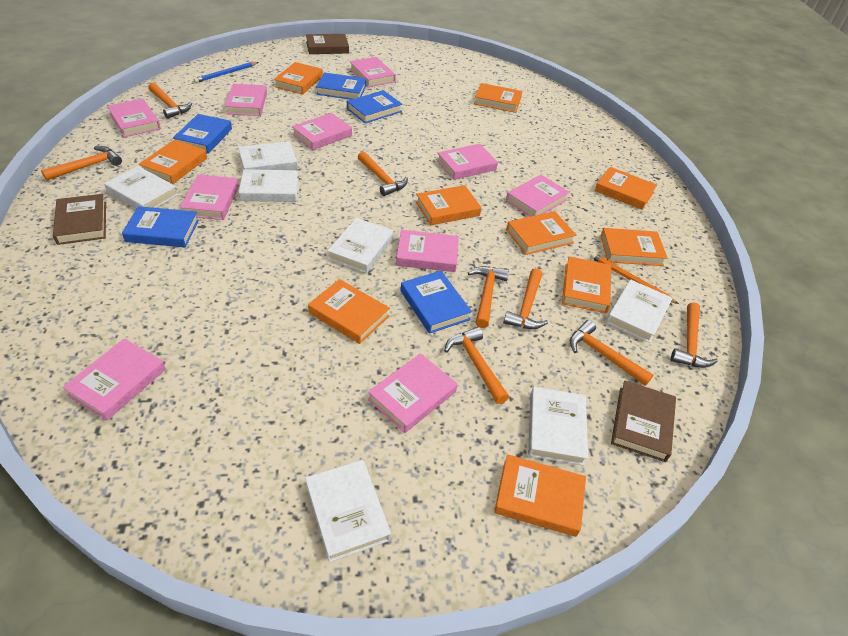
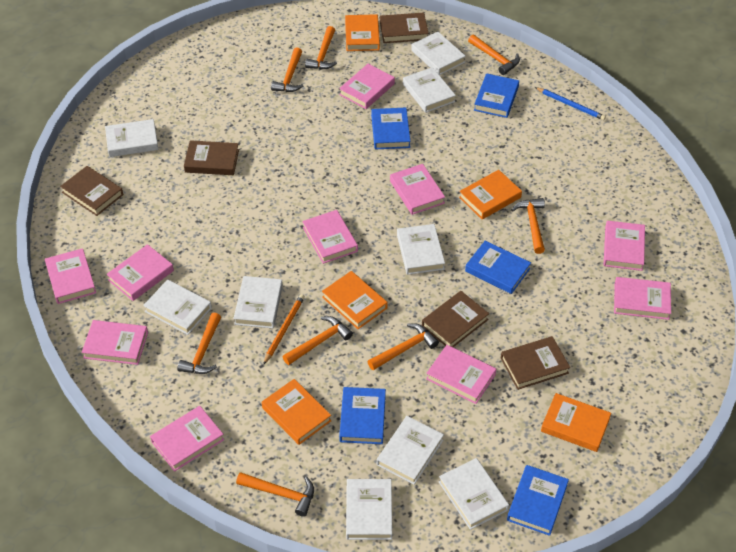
brown book: [53,194,106,245] [306,34,349,54] [611,380,676,462] = 3 -> [60,166,123,216] [184,140,239,175] [380,13,429,43] [422,291,489,347] [501,336,570,390] = 5
orange book: [139,139,207,184] [274,62,323,95] [308,279,390,344] [416,185,481,225] [474,83,522,113] [494,454,586,537] [506,211,576,255] [562,256,611,313] [595,167,657,210] [601,228,667,266] = 10 -> [262,379,331,445] [322,271,388,329] [345,14,380,51] [459,170,522,219] [541,393,611,452] = 5
white book: [104,166,178,209] [238,141,298,170] [239,169,299,202] [305,460,391,562] [328,218,394,273] [528,387,588,466] [606,279,673,343] = 7 -> [105,119,158,157] [143,279,212,335] [233,276,283,328] [346,479,392,540] [377,416,444,485] [397,224,445,275] [403,67,456,113] [411,32,466,75] [439,458,509,530] = 9

